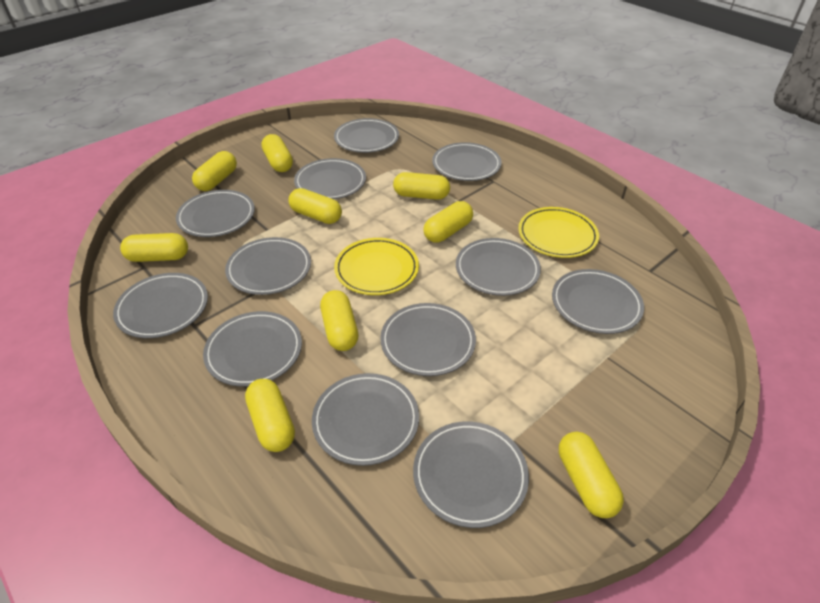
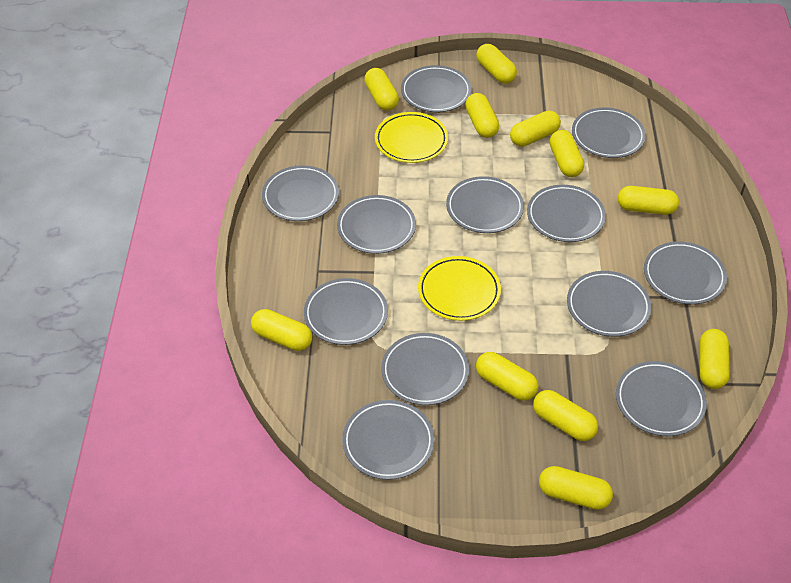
yellow capsule: [120,233,188,262] [192,151,237,191] [245,379,295,452] [261,134,293,172] [288,188,342,224] [320,290,358,351] [393,172,450,200] [424,201,473,243] [559,432,624,518] = 9 -> [251,309,312,351] [364,68,399,111] [465,93,499,138] [476,44,517,84] [476,352,538,401] [510,110,561,147] [533,390,598,441] [539,466,613,510] [549,130,584,177] [618,186,679,215] [700,329,730,389] = 11

